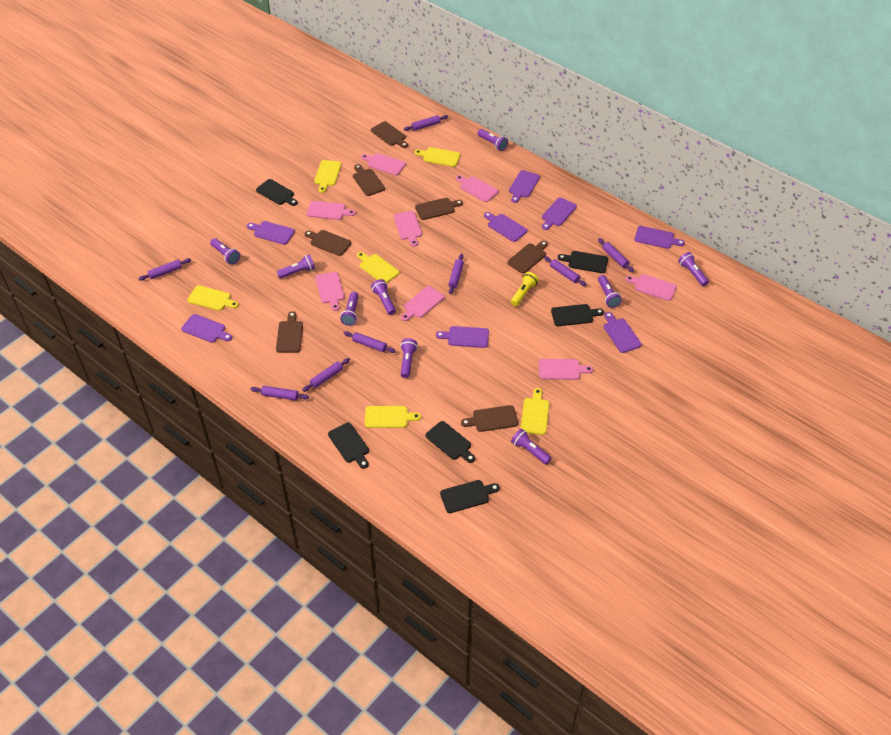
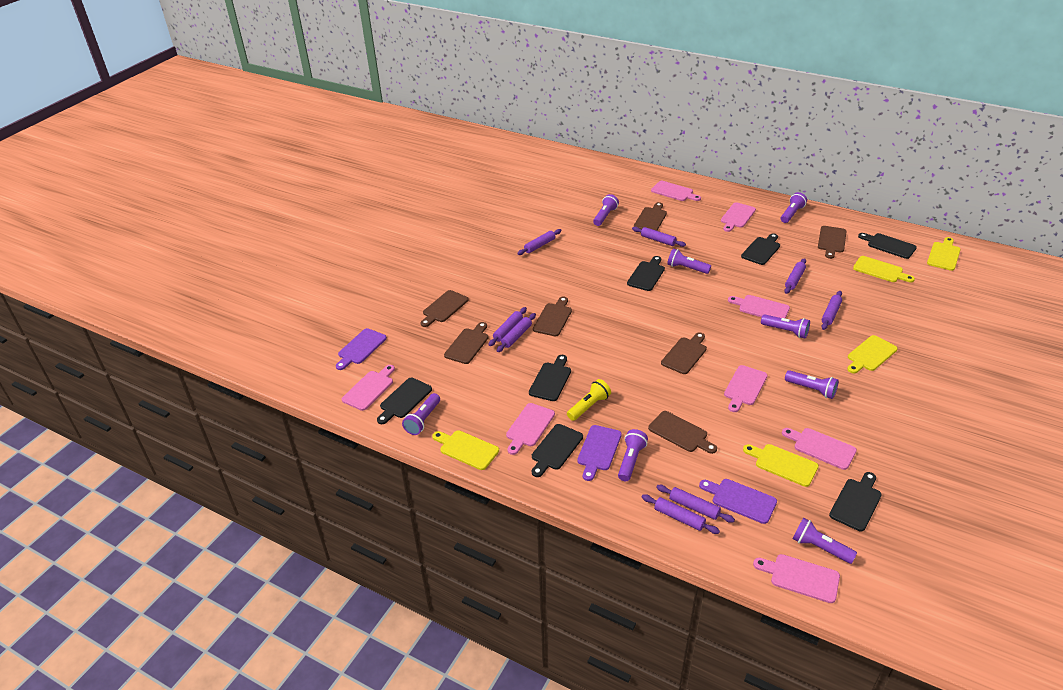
black cutting board: [256,179,298,206] [328,422,369,469] [426,421,475,463] [440,480,500,513] [551,304,604,326] [558,251,608,273] = 6 -> [377,378,432,424] [529,355,571,401] [532,424,583,477] [627,256,665,291] [741,233,780,265] [829,472,882,531] [858,233,917,259] = 7
purple cutting board: [181,314,232,343] [247,221,295,245] [436,326,489,348] [484,212,527,242] [509,170,540,203] [542,198,577,230] [604,312,642,353] [634,226,685,249] = 8 -> [336,328,387,370] [577,425,622,481] [699,479,777,524] = 3
purple flashlight: [210,238,240,265] [277,254,315,279] [340,292,359,326] [371,279,396,315] [400,338,418,378] [477,129,508,151] [511,429,551,464] [598,275,622,308] [678,252,709,286] = 9 -> [402,393,440,435] [593,194,619,226] [618,429,648,481] [667,248,711,274] [761,315,810,338] [781,192,807,223] [785,370,839,399] [793,518,857,564] = 8
yellow cutting board: [187,285,239,311] [314,160,342,193] [357,252,399,283] [365,406,421,428] [414,147,460,167] [521,388,549,435] = 6 -> [432,430,499,470] [743,444,819,487] [847,335,898,373] [853,256,915,282] [927,237,961,271] = 5

